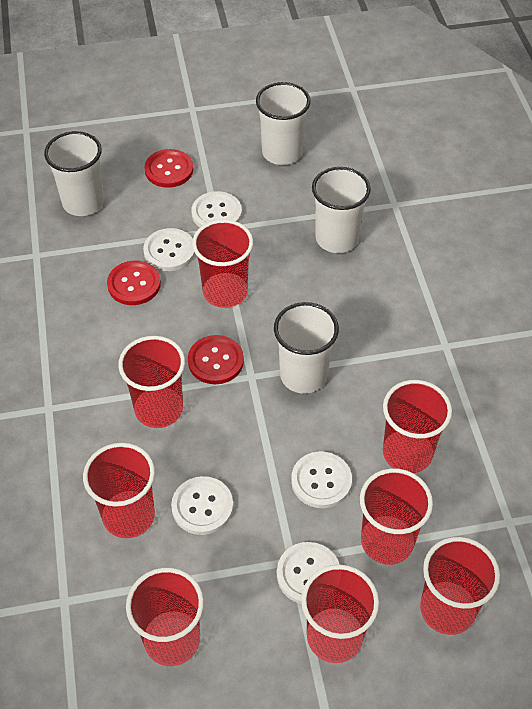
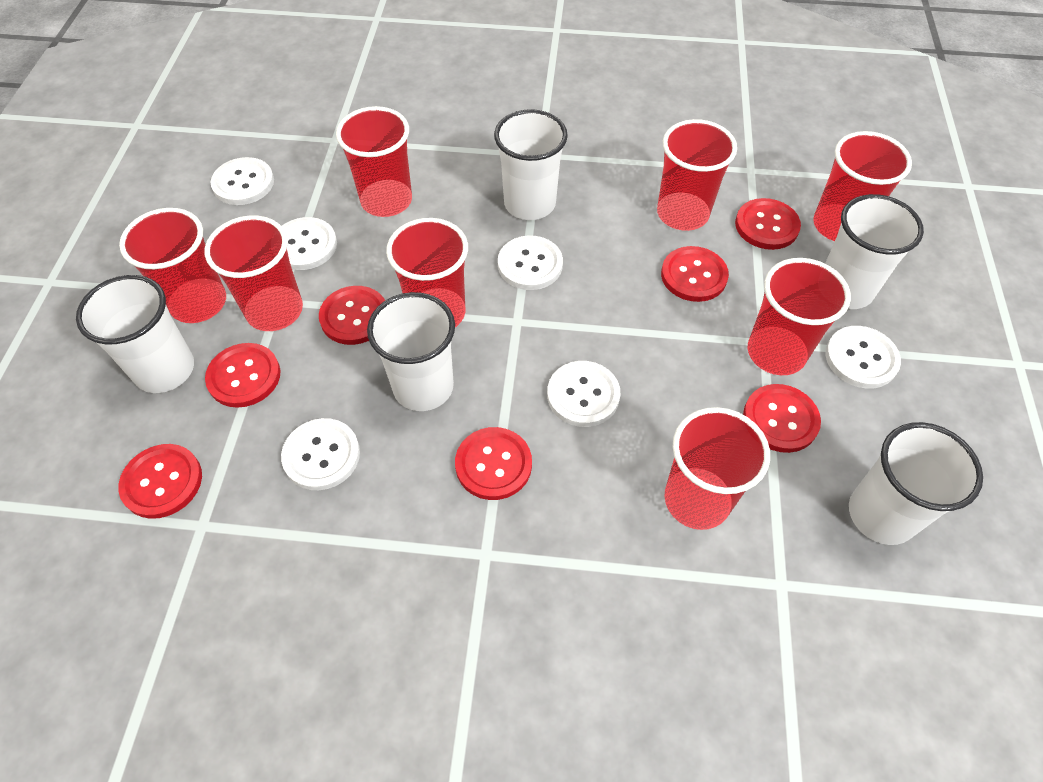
red button: [107,261,161,305] [144,149,193,188] [188,335,244,384] = 3 -> [118,444,202,519] [205,343,280,408] [319,286,385,345] [455,427,532,500] [661,246,729,302] [735,198,801,250] [743,384,821,453] = 7
white button: [143,228,195,271] [171,476,233,535] [192,191,242,227] [277,542,340,604] [291,451,352,508] = 5 -> [211,157,274,205] [281,418,360,490] [282,217,337,270] [498,236,563,290] [547,361,620,427] [825,326,901,389] = 6
white cup: [44,131,104,216] [256,82,310,165] [274,302,339,394] [312,167,371,253] = 4 -> [76,275,194,393] [367,292,455,411] [494,109,568,220] [825,194,924,309] [849,422,983,545] = 5

